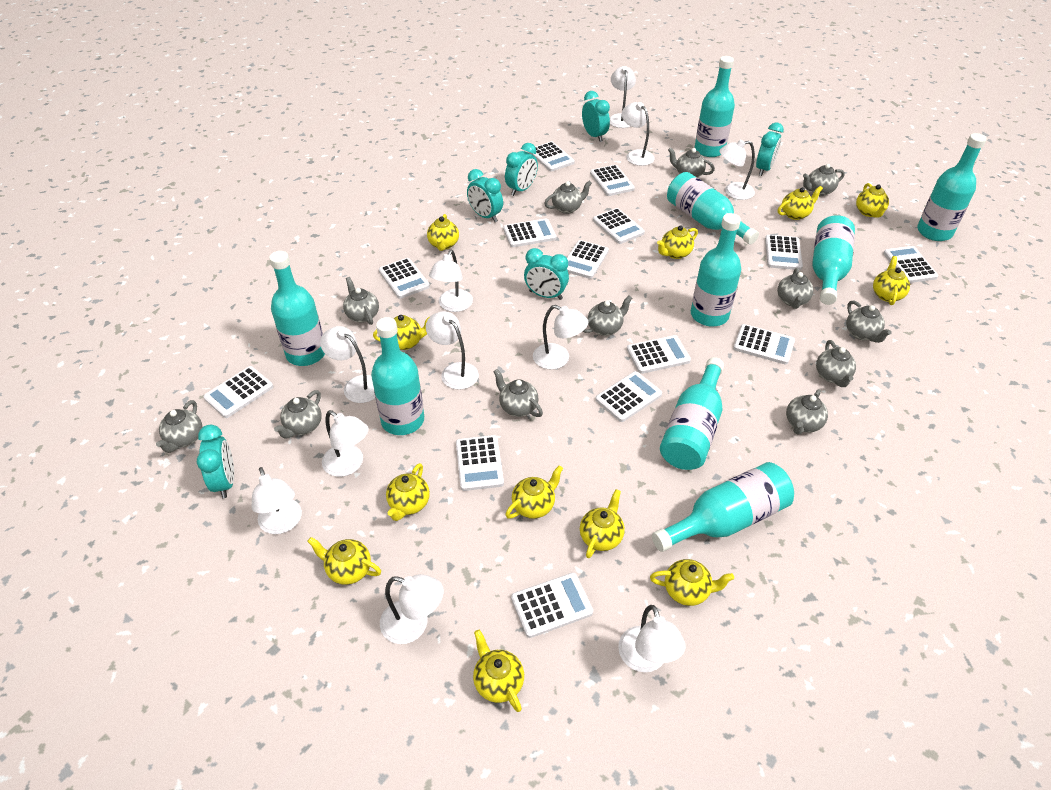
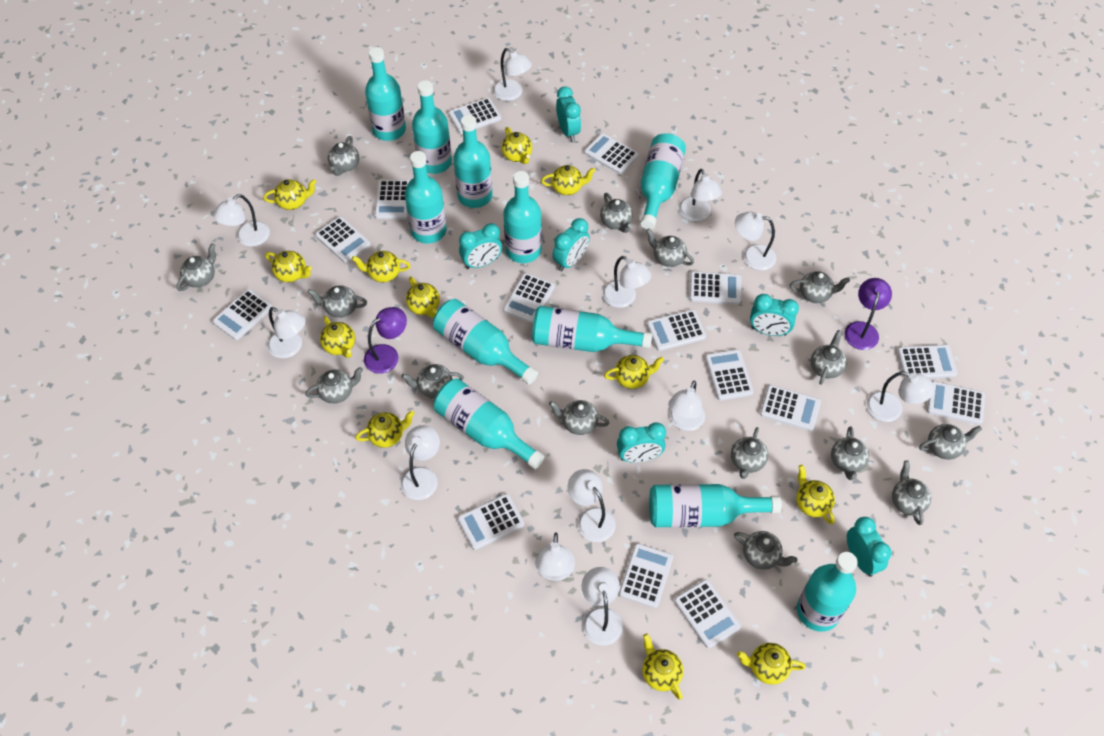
grey teapot: [156,400,202,453] [274,390,322,439] [343,277,379,325] [493,369,543,417] [544,180,592,214] [583,295,632,336] [668,147,715,178] [777,268,814,309] [786,389,828,435] [803,164,845,196] [816,340,856,387] [846,301,892,343] = 12 -> [177,243,216,291] [305,367,363,404] [308,285,367,318] [328,136,359,176] [401,364,464,398] [549,400,609,435] [600,193,633,233] [646,229,694,267] [731,427,768,479] [734,531,798,570] [789,271,850,303] [811,330,847,385] [831,426,869,480] [892,461,931,525] [919,424,982,460] = 15
purple lamp: none = 0 -> [364,307,407,374] [845,278,892,350] = 2
turquoise bottle: [269,251,325,366] [371,317,424,435] [652,462,794,552] [660,357,724,470] [667,172,759,244] [691,213,741,327] [695,56,735,157] [812,215,855,305] [917,133,987,241] = 9 -> [365,47,406,141] [405,151,446,244] [412,80,452,174] [433,299,538,384] [434,379,545,469] [454,115,492,208] [503,171,542,263] [532,306,652,352] [640,133,686,230] [649,484,782,528] [797,552,858,632] = 11
white calculator: [203,366,273,418] [379,258,430,299] [456,435,504,491] [503,218,556,247] [511,573,593,638] [529,141,575,172] [567,240,609,279] [590,165,635,196] [593,208,645,244] [595,371,662,422] [627,335,691,374] [733,324,795,365] [765,235,803,270] [883,246,938,283] = 14 -> [213,289,272,340] [315,217,371,263] [375,180,410,219] [448,98,501,134] [458,494,524,550] [503,273,555,323] [584,133,639,174] [619,543,673,608] [647,310,706,351] [674,580,741,648] [690,271,741,305] [705,349,754,401] [760,385,821,431] [897,345,957,379] [927,381,985,425] = 15
white lamp: [252,467,302,534] [320,326,375,403] [322,410,369,477] [380,574,444,644] [426,311,479,390] [429,250,473,312] [533,305,588,370] [609,66,636,128] [618,605,686,672] [622,102,655,166] [719,140,755,200] = 11 -> [213,194,270,247] [268,307,306,358] [401,425,440,500] [493,48,532,101] [535,532,575,581] [568,469,616,542] [582,567,623,646] [603,256,651,308] [668,381,705,431] [679,169,722,221] [735,212,777,270] [867,371,935,422] = 12

